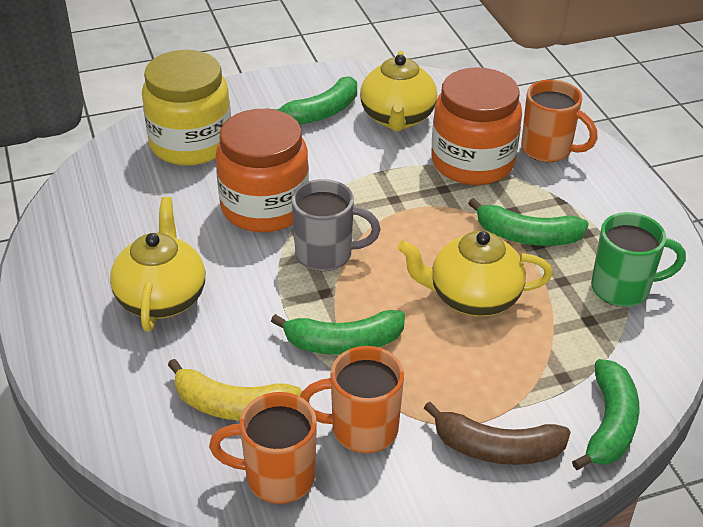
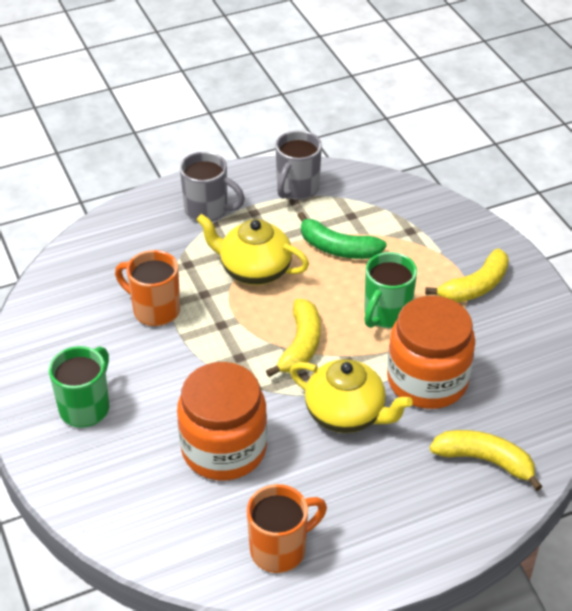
brown banana: [424,402,571,465] = 1 -> none = 0
green banana: [265,76,357,125] [271,310,405,355] [468,198,589,246] [572,359,640,470] = 4 -> [298,212,387,259] = 1
green mug: [591,212,686,307] = 1 -> [49,346,109,428] [364,252,417,328] = 2
grey mug: [292,179,380,271] = 1 -> [180,152,245,221] [275,130,322,200] = 2
orange mug: [209,392,317,504] [300,346,404,453] [521,80,598,162] = 3 -> [115,250,180,326] [247,484,327,573] = 2
yellow banana: [168,359,302,421] = 1 -> [266,299,321,377] [425,249,509,302] [430,430,543,491] = 3
yellow jar: [142,50,231,165] = 1 -> none = 0
yellow teapot: [110,197,205,331] [360,51,437,131] [398,231,553,317] = 3 -> [196,214,309,285] [290,359,413,433] = 2

